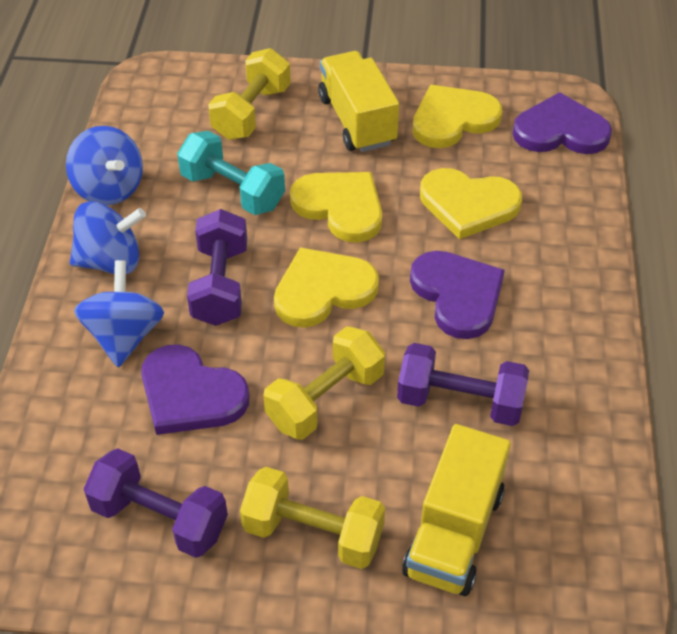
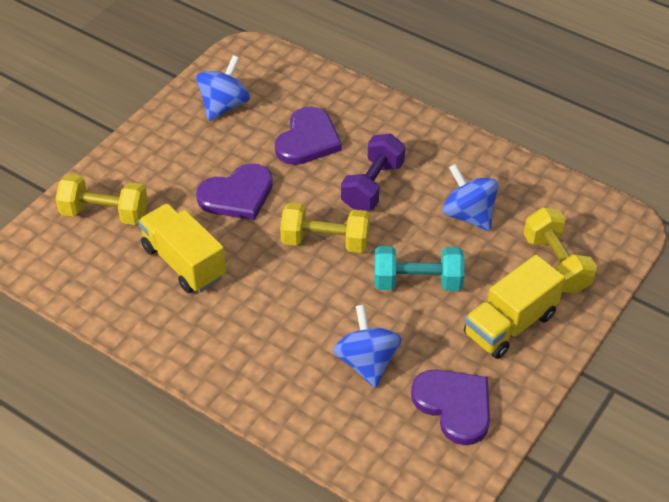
purple dumbbell: [84,448,228,558] [187,209,247,326] [397,343,529,426] = 3 -> [341,134,405,211] = 1
yellow heart: [274,247,379,328] [290,172,382,242] [412,85,502,148] [420,168,522,239] = 4 -> none = 0

